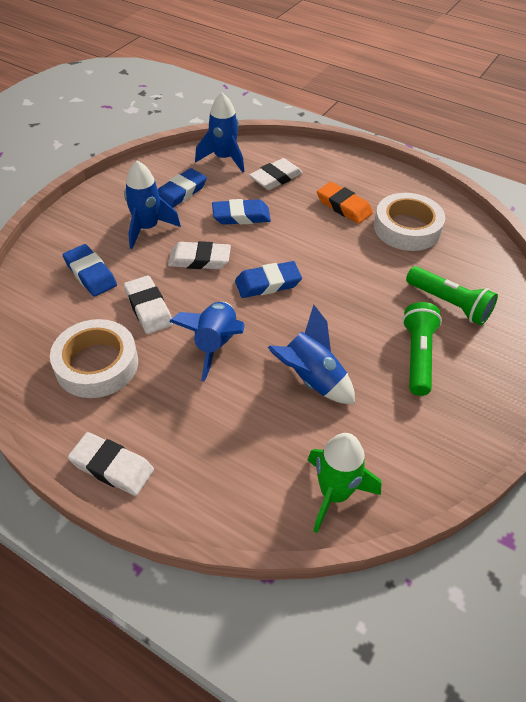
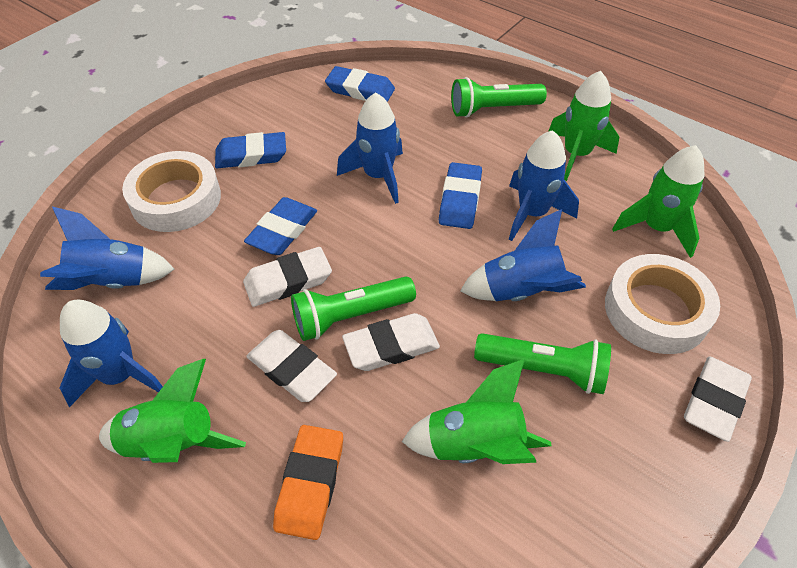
blue rocket: [124,161,181,249] [169,302,245,382] [195,93,244,173] [268,305,355,404] = 4 -> [40,206,175,290] [60,300,163,407] [337,92,403,204] [460,209,586,301] [509,130,579,241] = 5
green flashlight: [402,302,442,396] [406,266,498,325] = 2 -> [291,276,416,341] [451,77,547,118] [474,333,611,394] = 3
green rocket: [308,433,381,533] = 1 -> [99,359,246,463] [402,359,552,464] [548,71,619,181] [612,145,704,258] = 4

